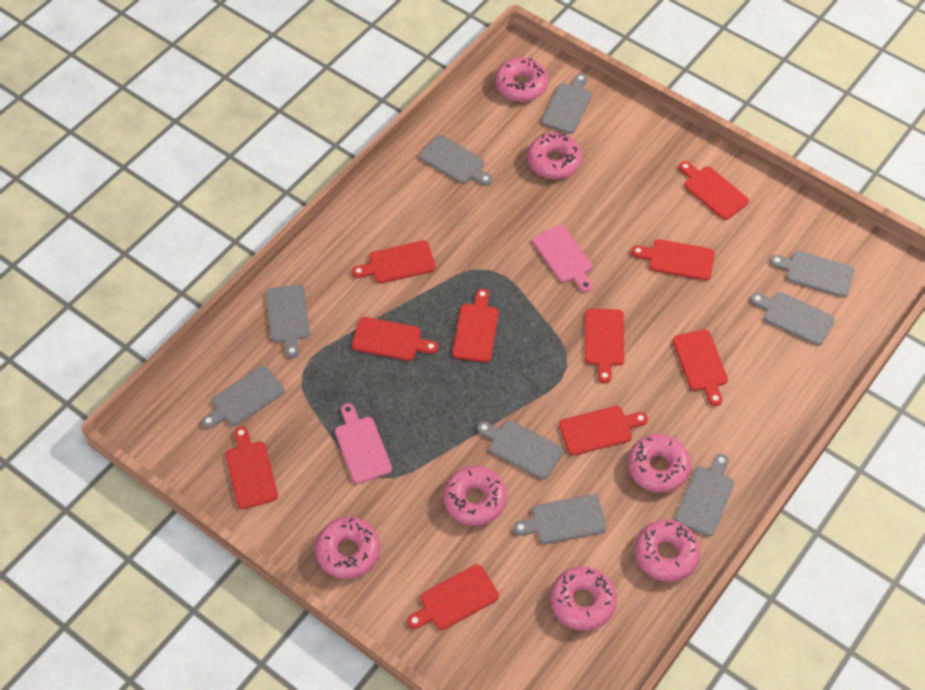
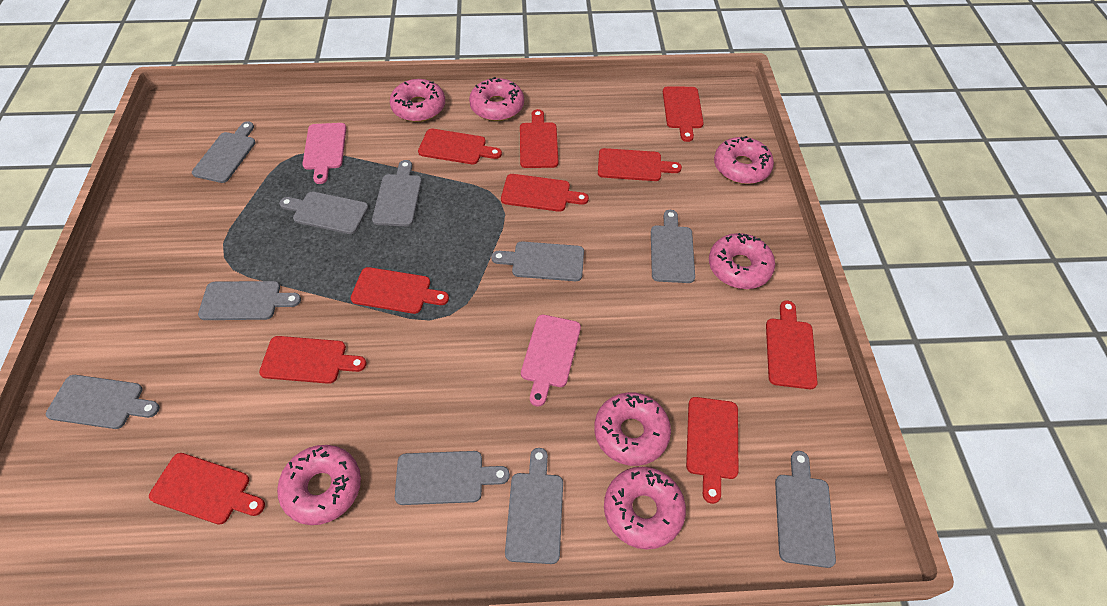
grey cutting board: [202,366,285,429] [266,284,310,358] [419,135,492,185] [477,421,563,480] [513,494,606,544] [542,73,592,134] [675,454,734,536] [750,292,835,346] [770,251,855,297] = 9 -> [46,375,160,429] [192,122,256,183] [198,281,301,320] [279,192,369,234] [372,160,422,226] [395,451,510,505] [491,241,584,281] [505,448,563,564] [651,210,695,283] [775,451,836,568] = 10

